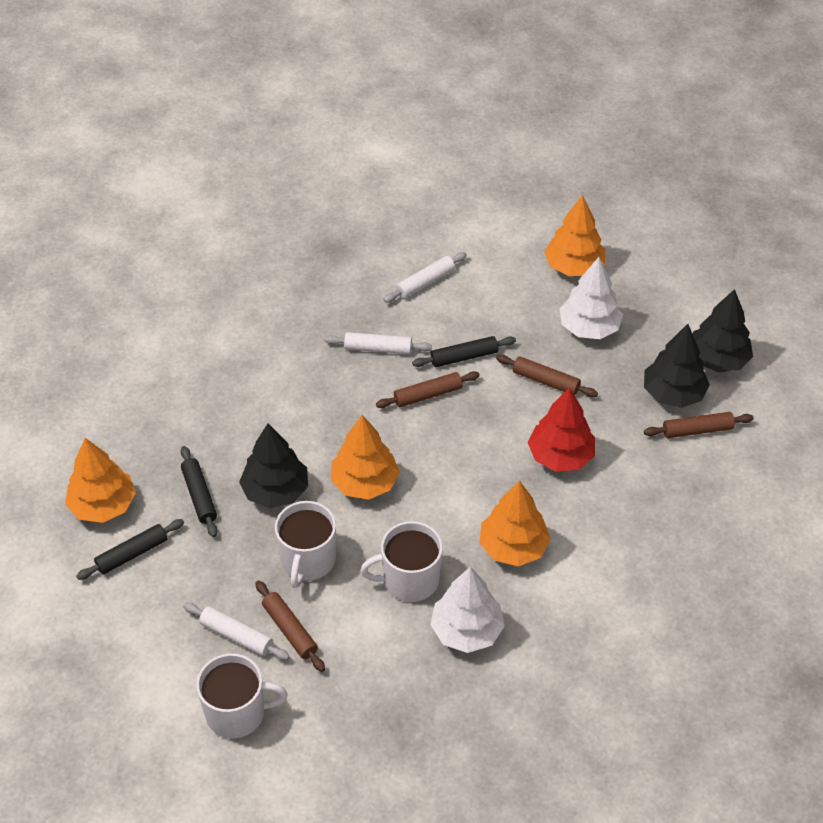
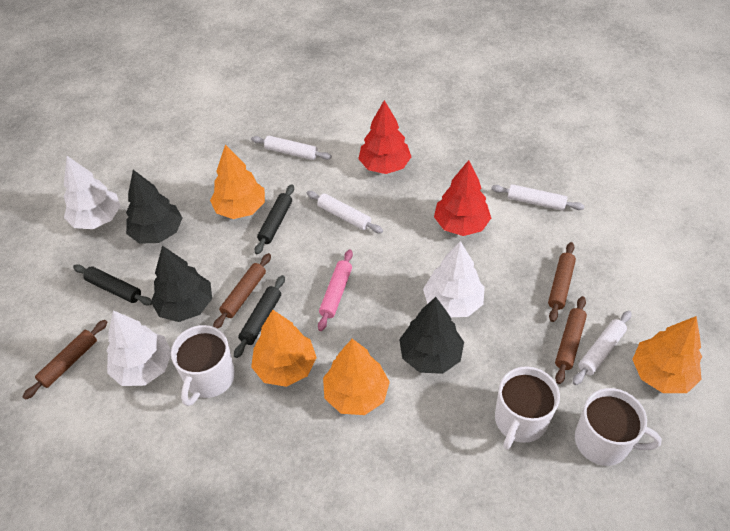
pink rolling pin: none = 0 -> [318,249,353,331] = 1
red tree: [528,387,595,472] = 1 -> [358,100,411,174] [434,160,491,236] = 2
white rolling pin: [183,603,290,660] [324,332,432,354] [383,252,467,303] = 3 -> [251,136,332,160] [306,191,383,233] [491,184,584,211] [573,311,632,385] = 4
white tree: [430,566,505,653] [559,257,623,339] = 2 -> [64,156,121,229] [106,310,171,386] [423,241,485,317] = 3

